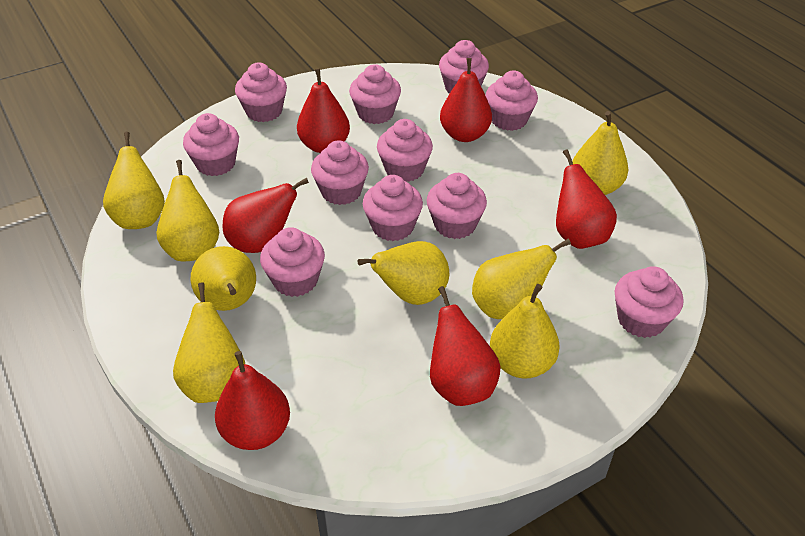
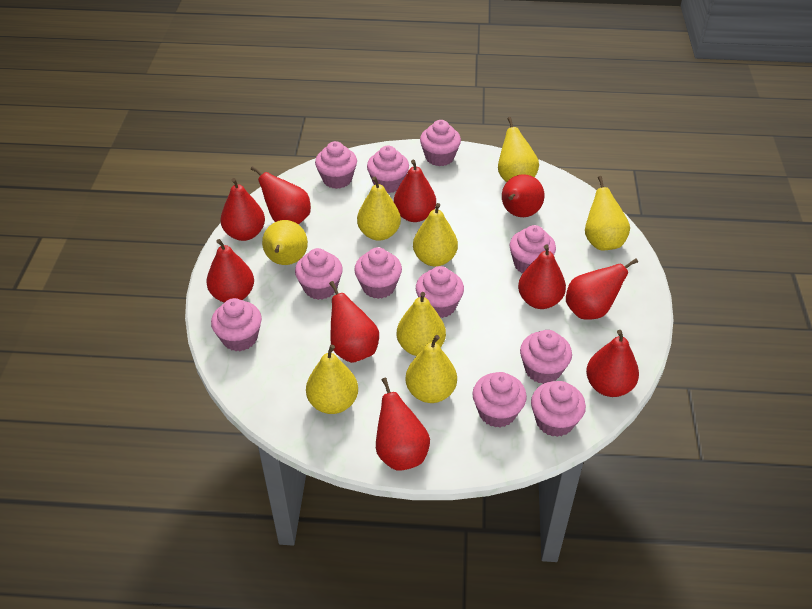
red pear: [215,351,290,450] [222,178,309,253] [297,68,350,153] [430,286,501,406] [440,58,492,142] [556,149,617,249] = 6 -> [206,239,254,303] [220,178,265,241] [251,166,311,225] [329,281,379,363] [376,377,430,471] [394,160,436,222] [502,174,544,217] [518,244,566,309] [566,258,638,320] [586,330,639,397] = 10

